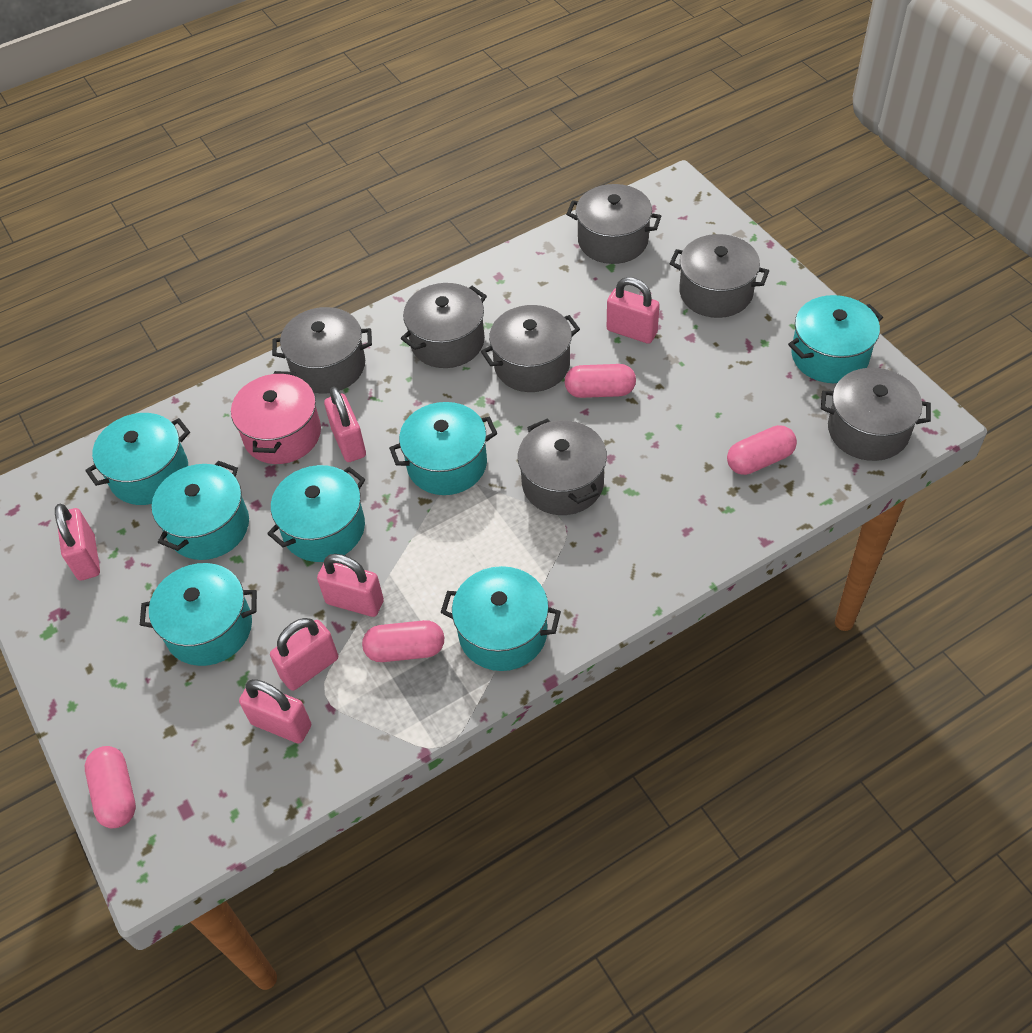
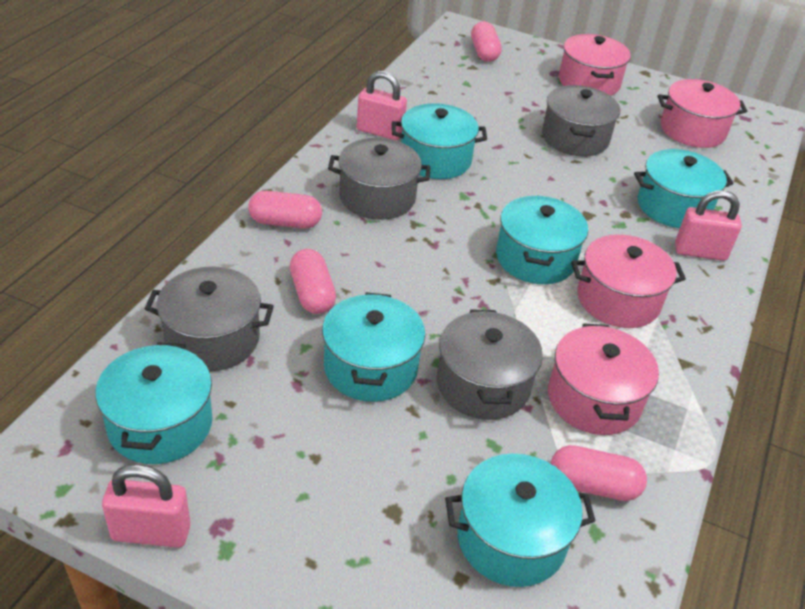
grey pot: [272,307,372,394] [401,283,487,368] [481,305,580,392] [518,418,607,515] [566,184,661,264] [669,234,769,318] [821,368,931,461] = 7 -> [144,266,274,371] [328,138,431,220] [437,310,543,420] [542,85,620,156] = 4
pink padlock: [55,504,100,581] [239,679,311,743] [270,618,338,691] [317,554,384,617] [324,387,366,462] [607,277,660,344] = 6 -> [102,464,191,548] [357,71,407,140] [675,190,742,261] = 3
pink pot: [231,371,321,464] = 1 -> [548,323,659,435] [559,34,631,96] [571,234,686,328] [658,79,747,148] = 4
turquoise pot: [85,413,190,505] [140,563,257,666] [152,461,249,560] [267,465,365,562] [389,402,497,495] [441,566,561,671] [788,295,883,383] = 7 -> [95,342,212,464] [322,292,425,402] [392,103,487,179] [445,453,596,587] [496,195,588,284] [634,149,734,228] = 6

